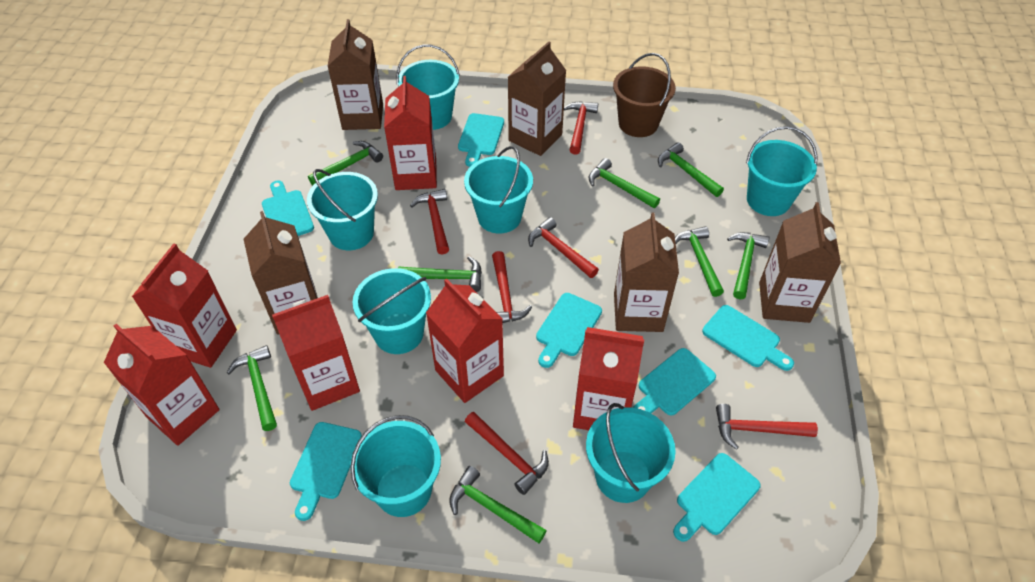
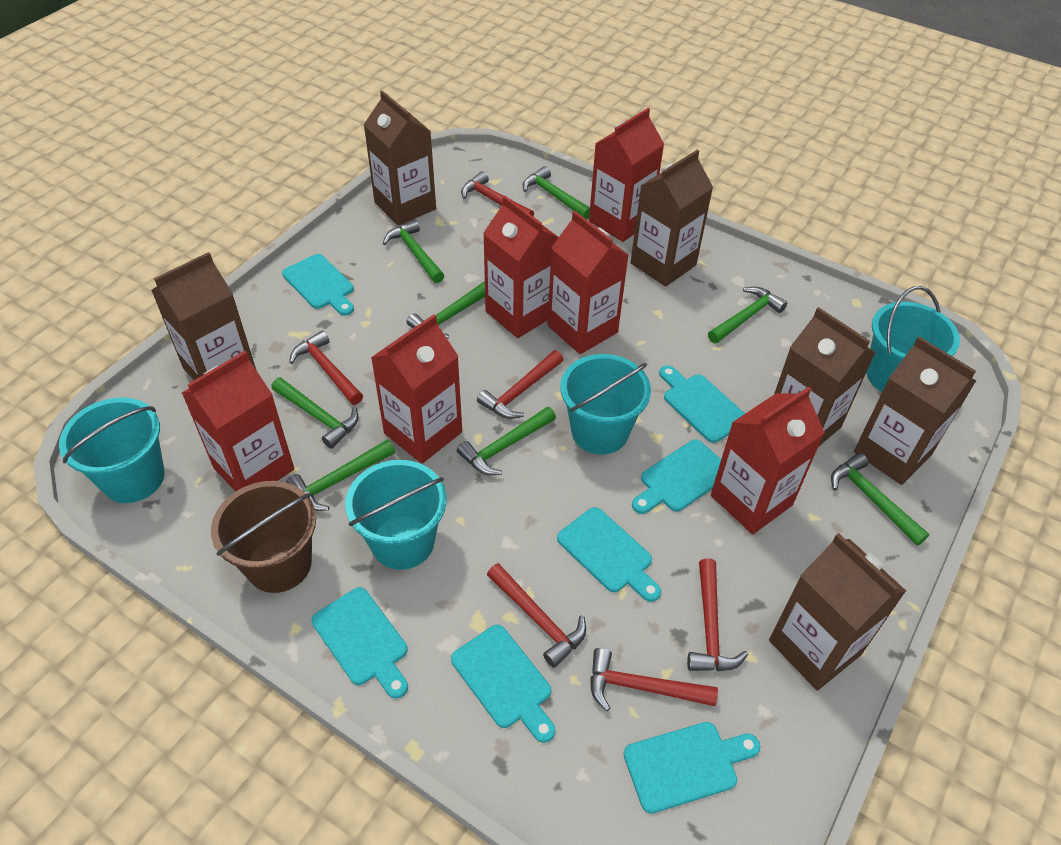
brown carton: [244,211,318,335] [328,19,383,130] [508,41,566,156] [614,212,679,332] [759,202,841,323] = 5 -> [151,252,256,380] [364,90,436,226] [630,150,713,286] [769,533,906,690] [774,307,876,447] [854,336,976,485] = 6
turquoise bucket: [307,169,378,250] [350,415,441,517] [353,268,431,354] [396,45,460,130] [464,146,533,234] [586,403,676,503] [746,126,817,216] = 7 -> [59,397,165,503] [345,460,446,570] [560,354,651,455] [867,286,960,392] = 4

